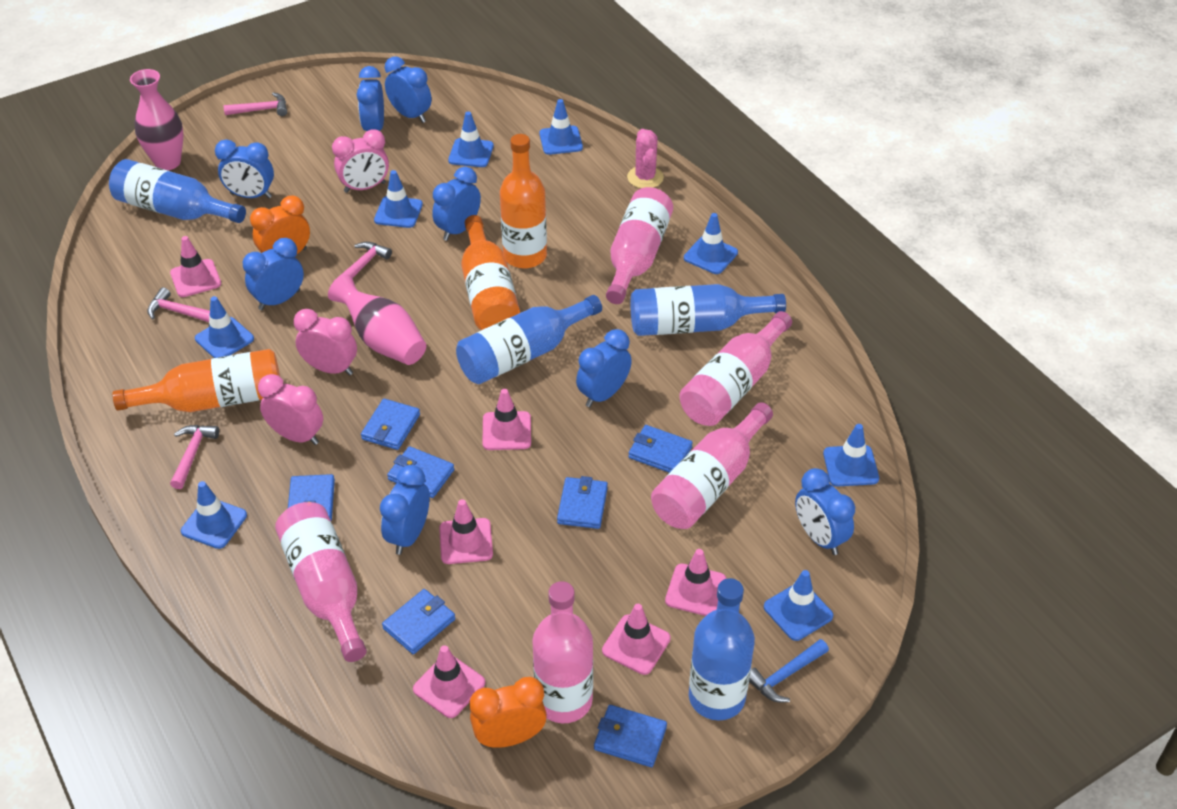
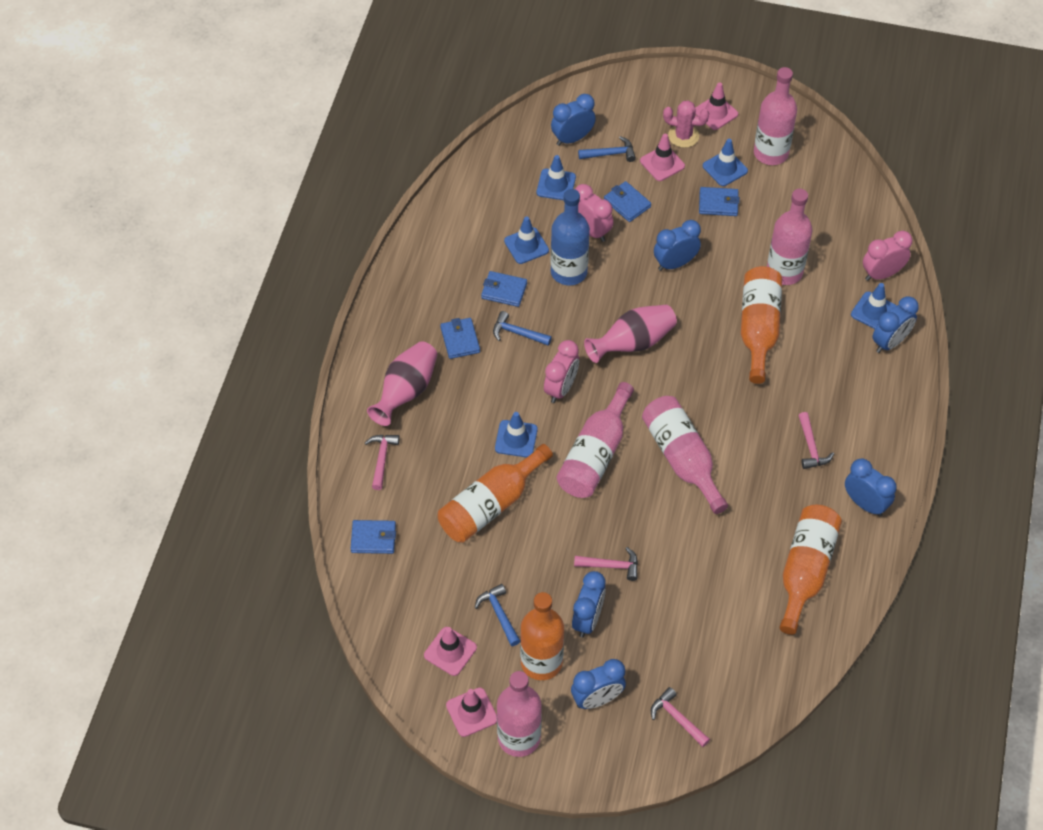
blue bottle: [109,159,246,223] [456,295,602,384] [631,284,786,336] [689,578,755,720] = 4 -> [550,189,590,285] = 1
blue clock: [215,140,274,198] [243,238,304,310] [357,66,384,131] [380,465,430,555] [385,56,432,123] [432,167,481,241] [576,329,632,407] [795,468,855,555] = 8 -> [551,94,596,146] [571,659,626,709] [572,571,606,638] [654,220,701,271] [845,458,897,516] [872,296,919,353] = 6
blue hammer: [749,639,829,702] = 1 -> [475,584,520,646] [493,311,552,346] [578,136,636,162] = 3
blue traffic cone: [181,481,247,549] [195,296,254,358] [374,170,423,228] [448,112,494,167] [539,99,583,155] [684,213,738,274] [764,570,833,641] [823,424,879,486] = 8 -> [495,412,538,457] [504,216,549,264] [537,155,576,200] [703,139,748,186] [851,283,897,329] = 5
blue wallet: [288,474,335,521] [361,399,420,450] [382,589,455,654] [387,446,454,498] [557,476,608,529] [594,705,667,767] [628,425,693,473] = 7 -> [351,520,396,554] [440,318,480,359] [481,271,527,307] [604,181,651,222] [699,187,740,216] = 5
orange bottle: [112,349,280,412] [461,215,520,330] [500,134,547,269] = 3 -> [438,444,553,543] [520,592,564,680] [741,266,782,384] [779,505,842,635] = 4
orange clock: [250,196,310,254] [469,677,547,748] = 2 -> none = 0
pink traffic cone: [170,236,221,297] [413,645,485,718] [439,499,493,564] [483,389,531,450] [602,604,671,675] [665,549,726,616] = 6 -> [424,627,477,676] [446,688,497,737] [640,134,685,181] [695,82,738,130] = 4

